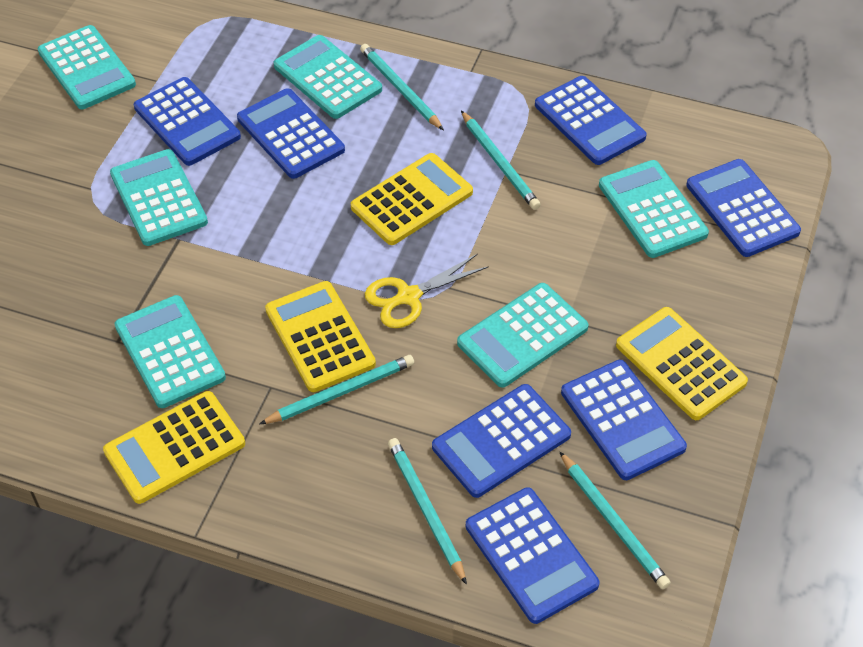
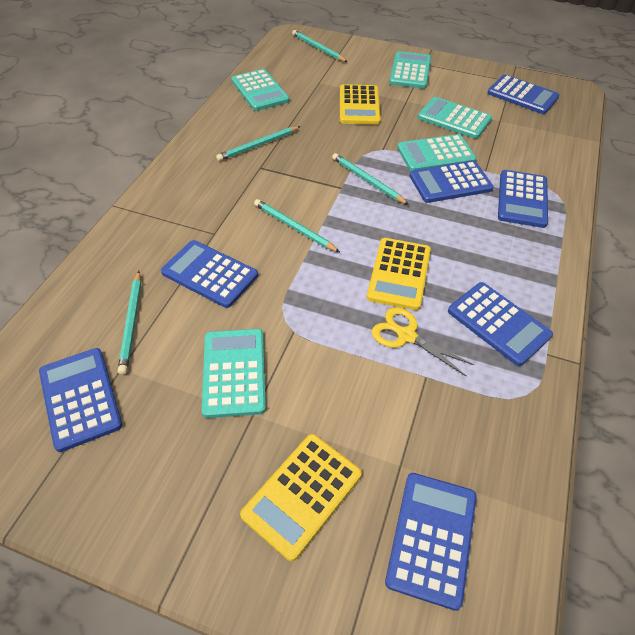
turquoise calculator: [38,25,136,109] [110,149,208,246] [115,295,226,408] [274,35,382,119] [457,283,588,388] [599,160,709,258] = 6 -> [202,329,266,418] [231,69,289,111] [389,51,431,89] [397,134,476,171] [418,97,492,139] = 5
yellow calculator: [103,391,245,504] [265,281,376,392] [351,153,473,245] [616,307,748,420] = 4 -> [240,434,362,561] [340,84,381,125] [367,238,431,310] = 3

